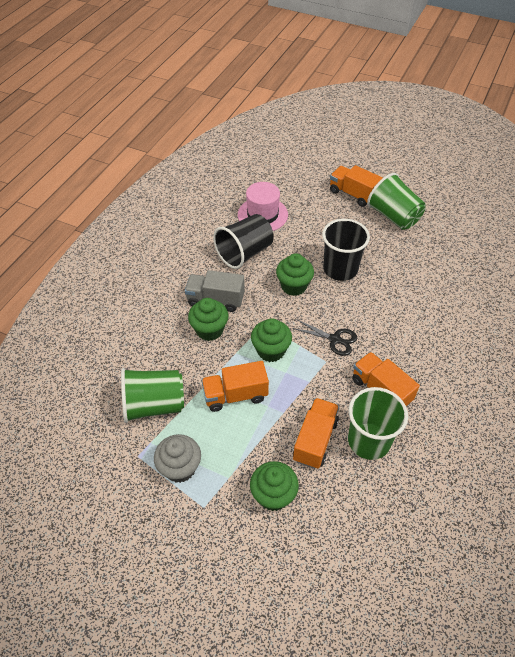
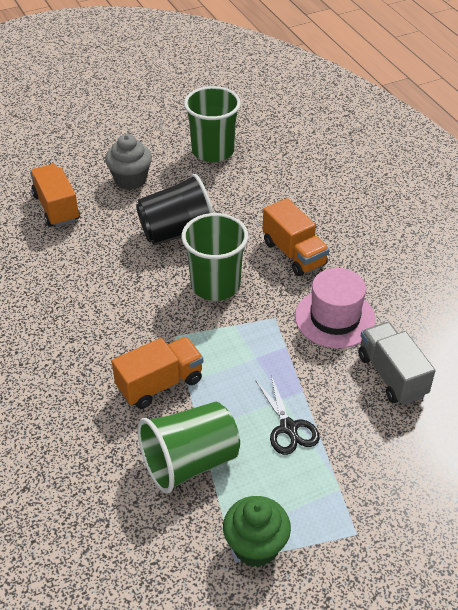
black cup: [213,214,274,269] [322,219,370,281] = 2 -> [136,174,214,245] = 1
green cupcake: [188,298,228,341] [250,461,299,511] [251,318,292,362] [276,253,314,296] = 4 -> [223,496,291,567] = 1
orange truck: [201,361,269,412] [293,398,339,469] [330,165,383,207] [352,352,420,407] = 4 -> [30,164,80,227] [112,337,203,409] [263,198,329,276] = 3

